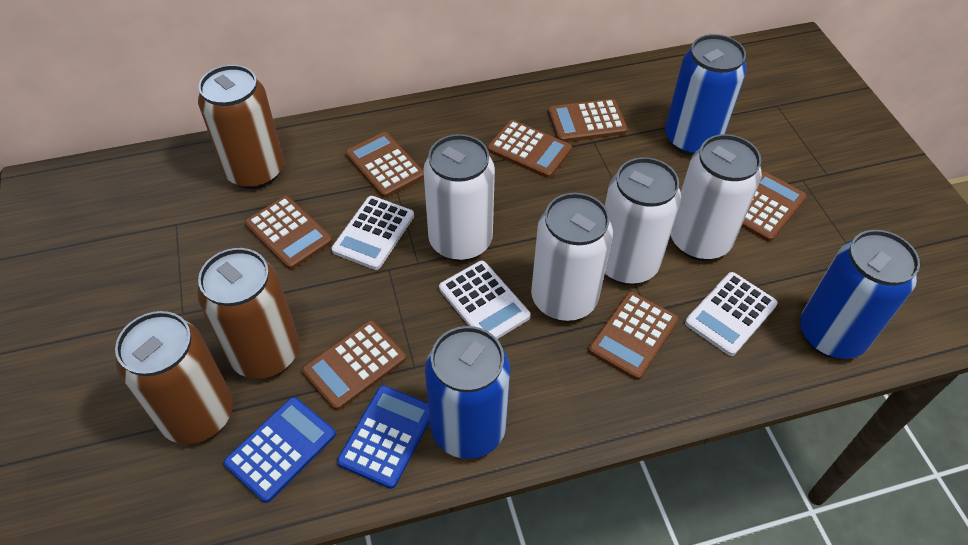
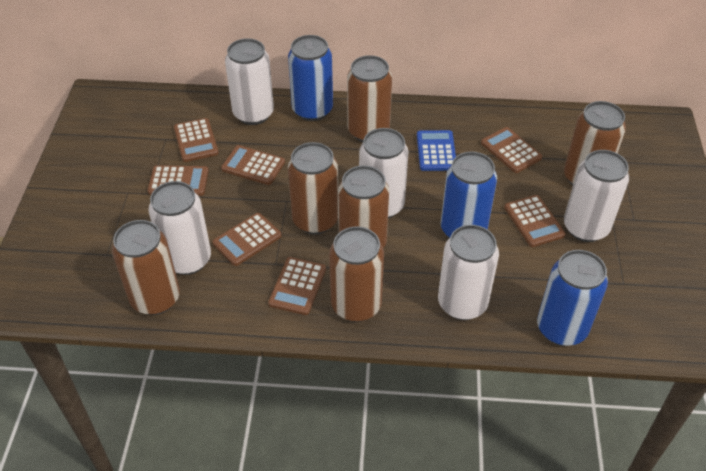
blue calculator: [224,397,336,503] [337,385,430,489] = 2 -> [417,130,456,171] = 1
brown can: [115,311,233,444] [197,248,299,379] [198,65,284,189] = 3 -> [112,220,180,315] [288,142,338,234] [329,226,384,322] [338,165,389,248] [347,55,392,142] [564,101,626,186] = 6
white calculator: [332,196,414,270] [439,261,531,339] [685,272,778,356] = 3 -> none = 0
white can: [423,134,495,261] [531,193,613,321] [605,157,681,285] [671,134,762,261] = 4 -> [148,181,211,275] [225,38,274,125] [359,128,409,218] [438,225,499,320] [564,150,629,242] = 5

